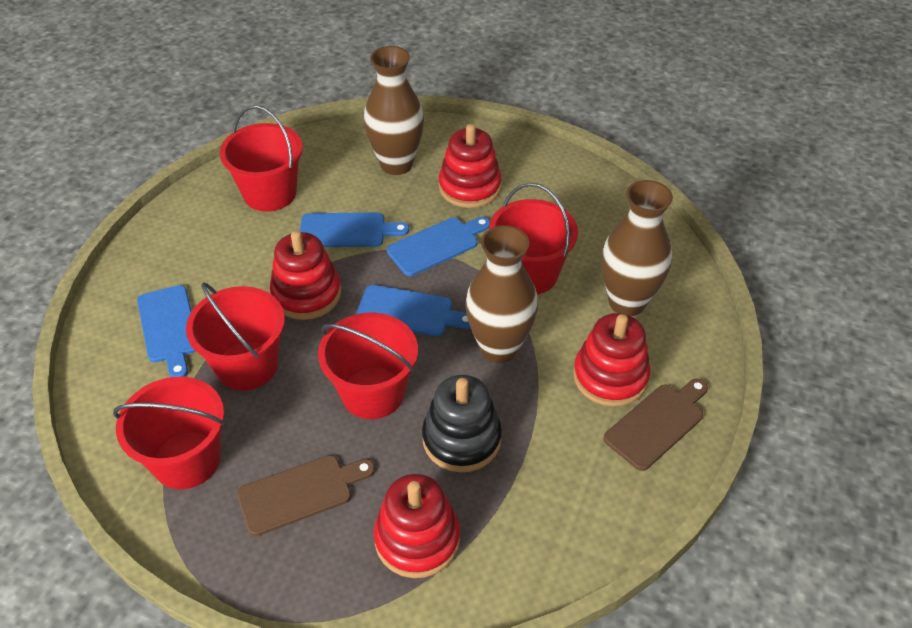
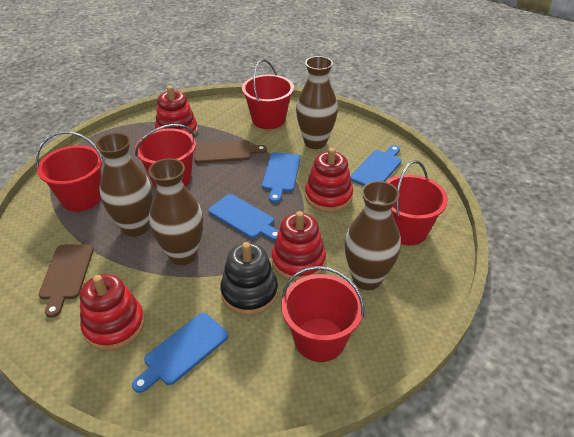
brown vase: [364,46,424,175] [465,225,538,363] [601,180,673,316] = 3 -> [95,133,153,237] [148,158,203,265] [296,56,338,149] [345,181,401,290] = 4

